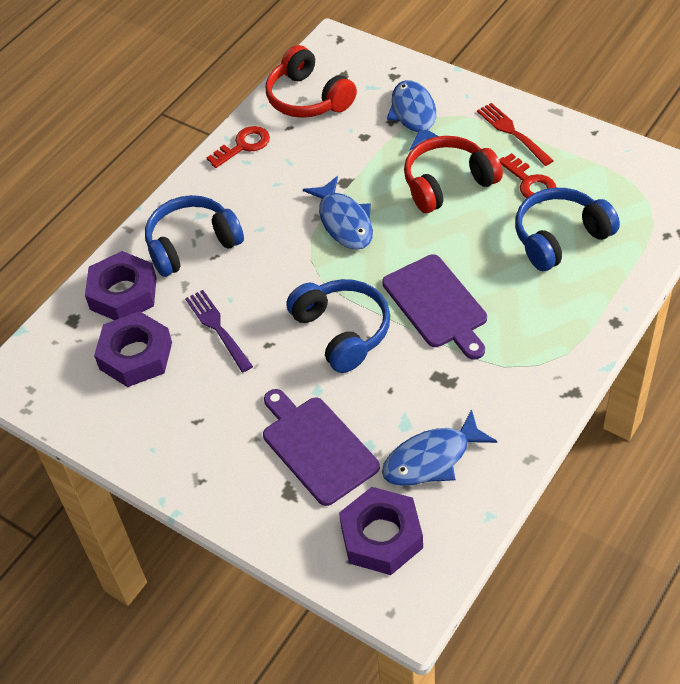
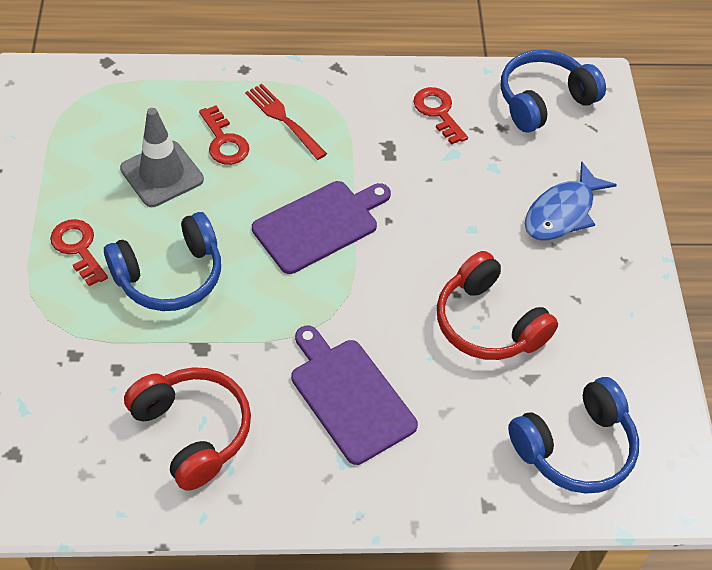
blue fish: [303,176,373,250] [382,409,497,486] [387,80,438,150] = 3 -> [525,162,617,240] = 1
grey traffic cone: none = 0 -> [120,108,204,207] = 1
purple fork: [185,290,253,372] = 1 -> none = 0
purple nut: [85,251,157,320] [94,311,172,387] [339,487,423,575] = 3 -> none = 0
red key: [207,126,270,168] [499,153,556,198] = 2 -> [50,219,108,286] [199,106,249,165] [413,87,468,145] = 3

